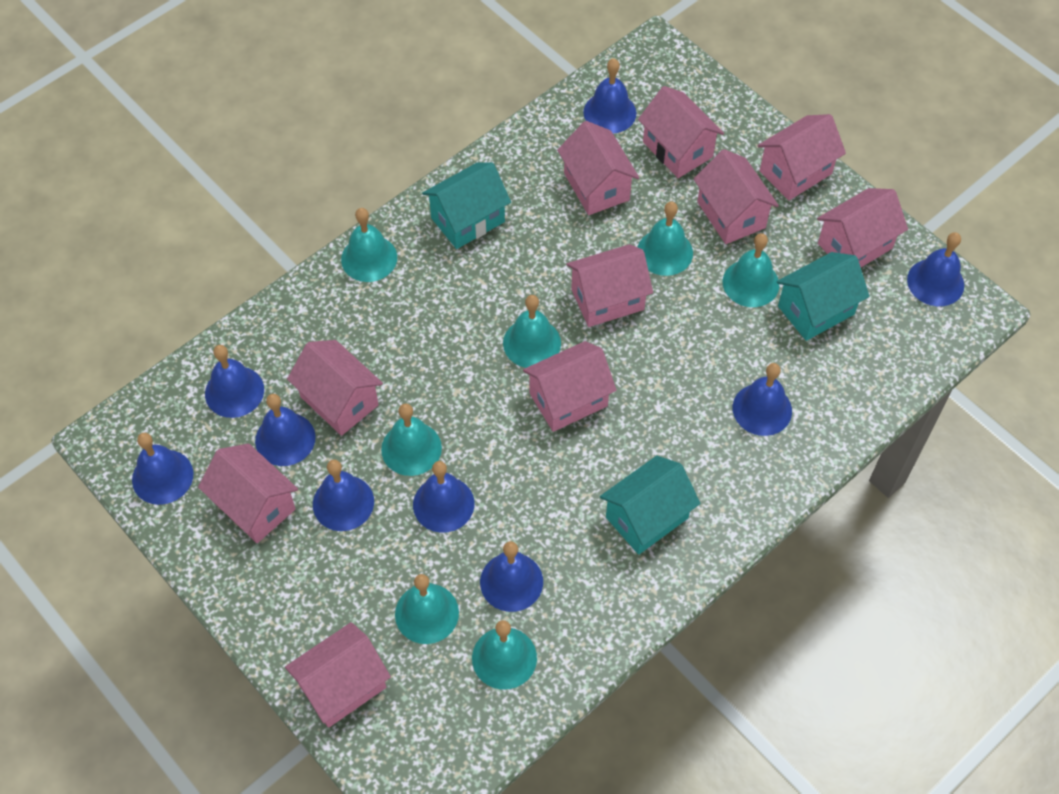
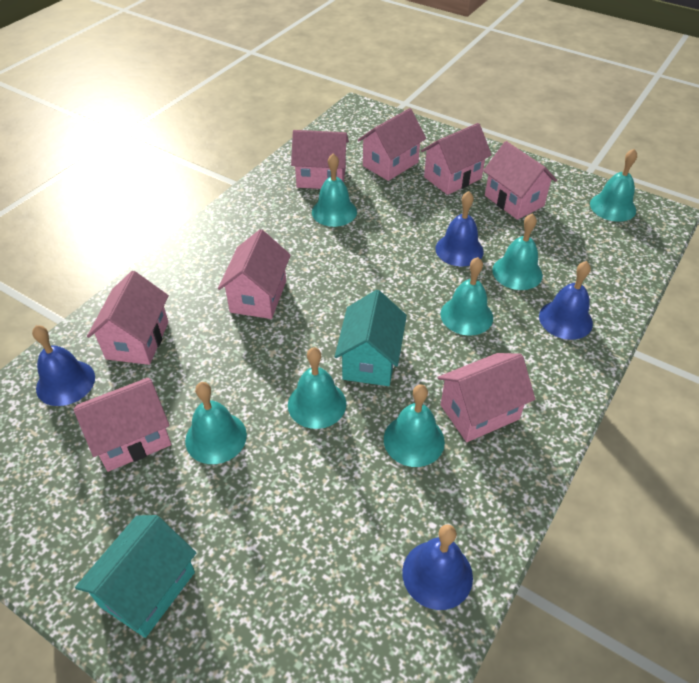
blue bell: [132,433,193,505] [205,345,264,418] [255,394,316,466] [313,459,374,531] [413,461,474,533] [480,541,543,612] [583,59,636,133] [733,363,792,436] [907,232,964,306] = 9 -> [32,325,95,406] [402,524,473,610] [435,191,484,266] [539,261,593,340] = 4
pink house: [198,443,298,543] [285,622,391,728] [287,340,383,436] [523,341,617,432] [557,121,639,215] [566,244,653,327] [638,86,724,178] [694,149,779,244] [758,114,846,200] [817,188,908,267] = 10 -> [74,377,171,472] [87,271,169,365] [218,229,291,319] [291,130,349,189] [358,108,426,181] [421,123,492,195] [437,353,535,442] [483,141,557,220] = 8
turquoise house: [422,162,511,249] [600,456,700,555] [776,252,870,341] = 3 -> [75,515,196,638] [335,290,407,386] = 2

